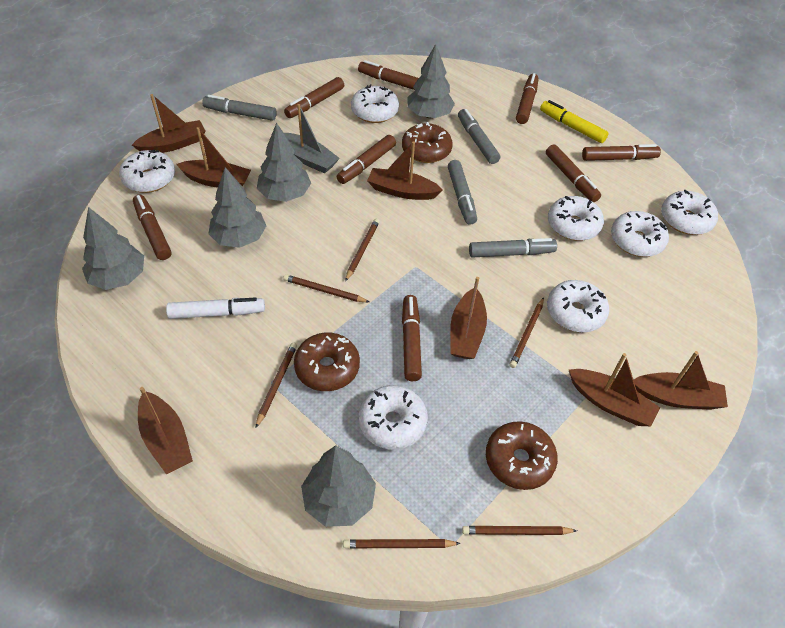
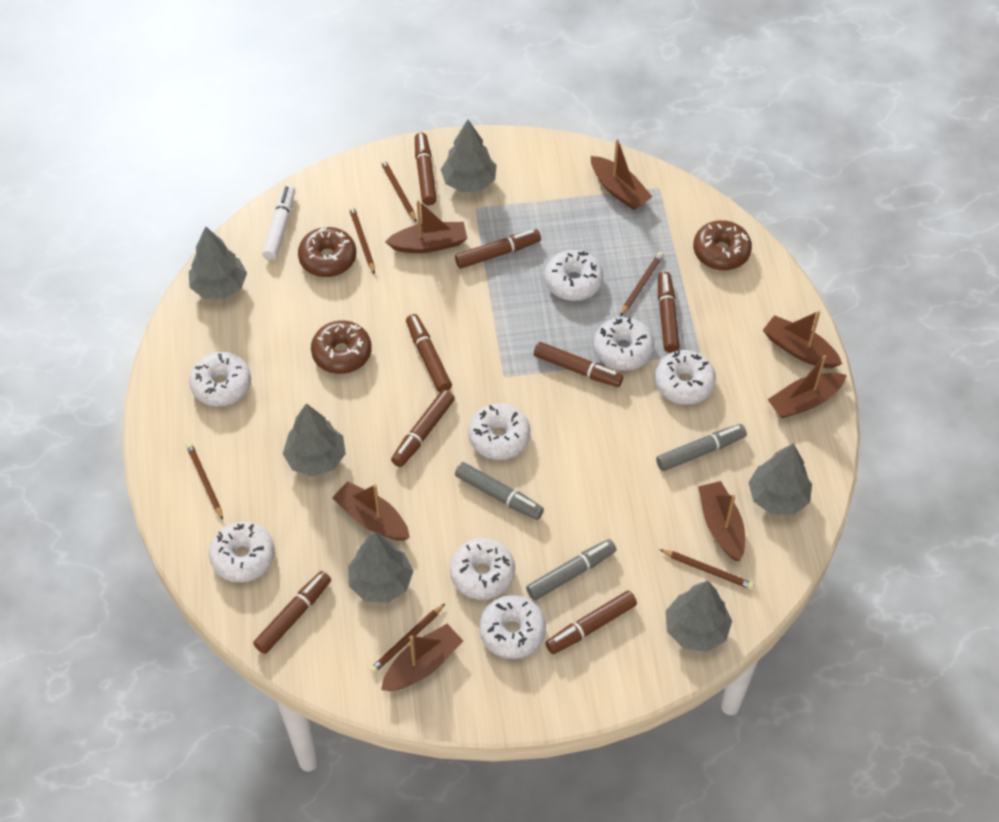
grey boat: [284,104,340,174] = 1 -> none = 0
grey marker: [202,95,277,121] [448,160,477,225] [458,109,500,164] [469,238,557,258] = 4 -> [455,462,544,520] [526,539,616,601] [656,424,747,471] = 3
grey tree: [82,207,144,290] [208,167,266,248] [257,123,311,202] [301,445,376,527] [407,44,455,118] = 5 -> [189,226,247,299] [283,403,346,477] [348,531,413,603] [441,119,497,192] [666,581,732,652] [748,443,812,515] = 6
white donut: [119,149,175,193] [351,85,399,123] [359,385,428,450] [547,280,609,332] [548,196,604,241] [611,211,669,257] [661,190,718,235] = 7 -> [189,352,251,406] [209,521,275,582] [449,538,515,600] [468,403,531,460] [479,595,546,659] [544,250,603,301] [594,317,654,370] [654,350,716,405] = 8
yellow marker: [540,100,609,143] = 1 -> none = 0

